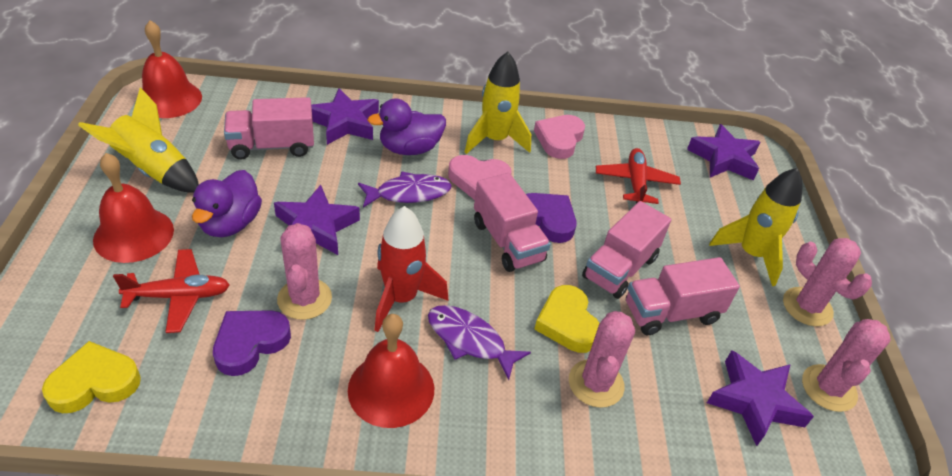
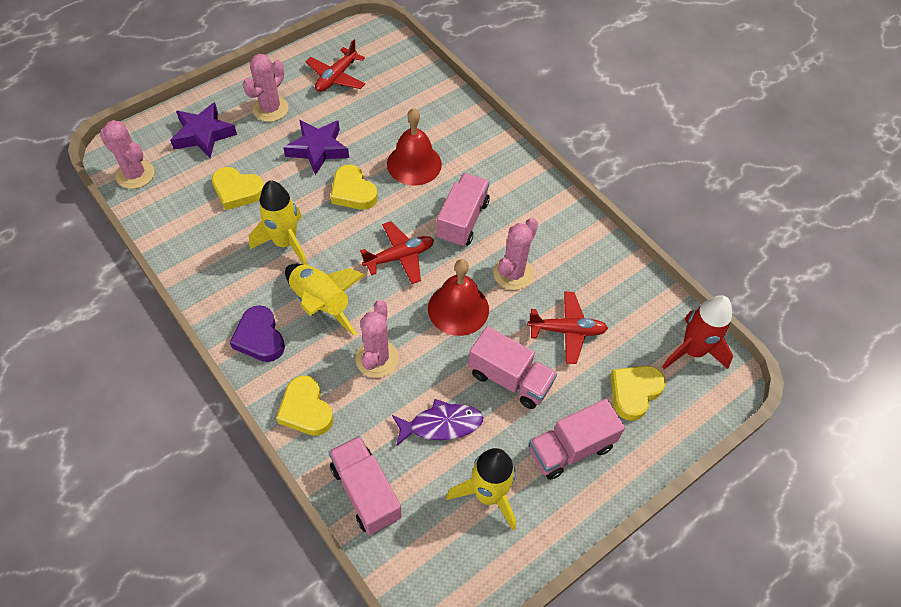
pink heart: [448,155,512,200] [534,115,585,159] = 2 -> none = 0
purple duck: [192,170,262,237] [367,98,446,155] = 2 -> none = 0
purple fish: [358,172,452,208] [428,305,531,380] = 2 -> [392,399,483,446] = 1
purple heart: [213,310,291,376] [526,193,577,243] = 2 -> [230,305,285,362] = 1
purple star: [274,185,360,255] [311,88,379,145] [687,124,760,180] [707,350,814,446] = 4 -> [170,102,237,158] [283,120,349,175] = 2
red bell: [93,153,174,263] [142,20,202,118] [348,314,434,428] = 3 -> [387,108,442,186] [428,259,489,336] = 2
red plane: [113,249,230,333] [596,148,681,204] = 2 -> [306,40,365,92] [360,221,434,284] [527,291,608,364] = 3
yellow heart: [42,341,141,413] [534,285,600,353] = 2 -> [212,167,264,210] [276,375,333,436] [331,165,378,210] [611,366,666,421] = 4

